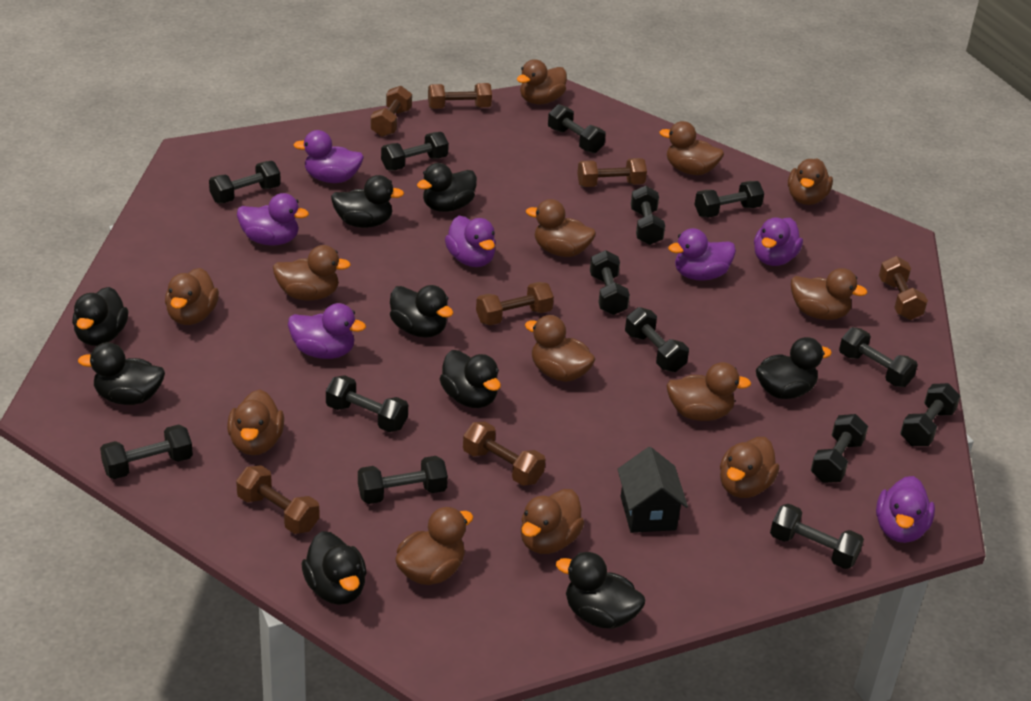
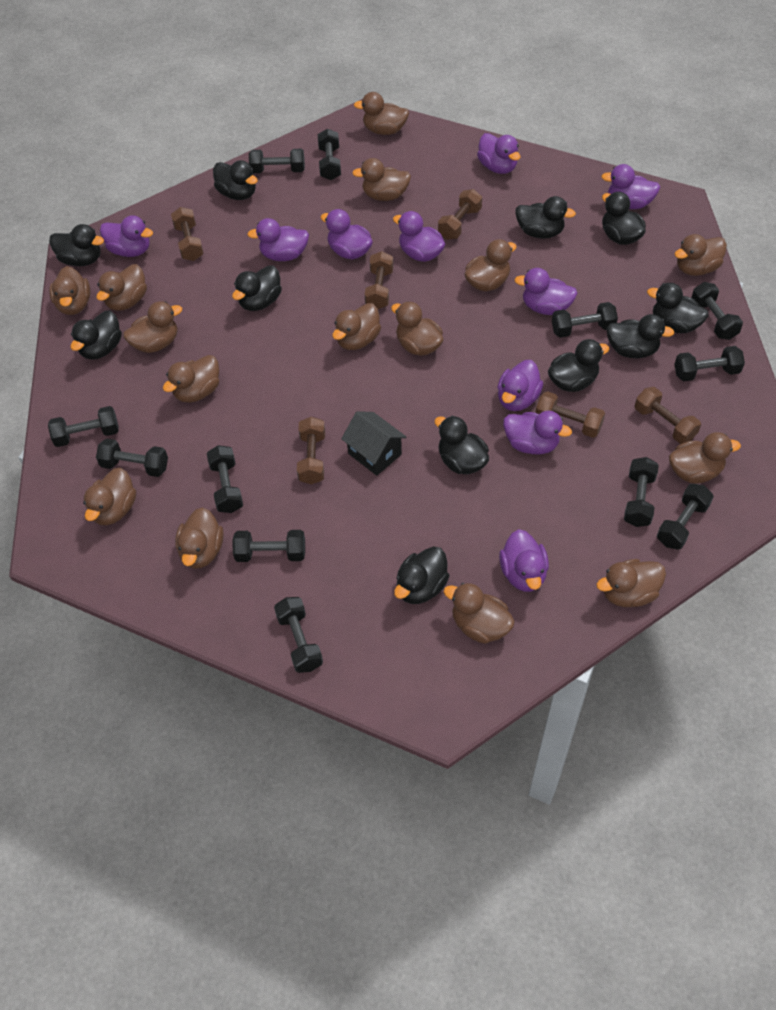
black duck: [72,287,128,346] [78,342,165,405] [301,531,367,605] [331,175,404,228] [390,285,453,338] [417,163,477,212] [440,350,501,408] [556,552,645,629] [756,337,832,399] = 9 -> [49,224,104,266] [71,310,122,359] [213,160,258,200] [232,265,282,311] [394,546,449,604] [434,415,489,474] [516,196,576,239] [548,339,609,392] [602,192,646,245] [606,314,674,358] [647,283,709,333] = 11
black dumbbell: [100,424,193,479] [209,161,281,203] [326,375,408,432] [358,456,448,504] [381,132,449,171] [548,104,606,153] [590,250,630,315] [625,307,689,372] [631,186,665,245] [694,181,764,217] [770,504,864,569] [811,414,868,483] [839,327,918,387] [900,383,960,446] = 14 -> [48,406,119,447] [96,439,168,477] [207,445,243,513] [233,530,305,562] [249,149,305,173] [274,597,323,673] [318,128,341,180] [552,302,618,338] [624,457,659,527] [657,484,714,550] [675,346,745,381] [691,282,743,340] = 12
brown duck: [165,268,219,325] [227,389,284,455] [273,245,351,300] [395,507,473,585] [517,59,567,104] [521,489,584,554] [525,315,596,382] [526,199,596,257] [660,121,724,175] [667,362,751,421] [720,437,779,498] [788,158,833,205] [791,268,867,320] = 13 -> [49,266,91,315] [83,468,136,525] [97,264,147,311] [123,301,182,353] [163,355,219,402] [175,507,224,569] [332,303,381,350] [352,158,411,201] [354,92,409,135] [391,301,444,356] [444,583,515,644] [464,239,517,291] [597,559,666,607] [669,432,741,484] [675,234,727,276] = 15
brown dumbbell: [236,465,319,534] [370,86,412,137] [428,83,492,109] [463,422,546,486] [476,282,554,325] [577,158,647,187] [879,256,928,320] = 7 -> [171,207,204,261] [297,417,325,485] [365,251,393,309] [438,189,482,240] [535,391,605,438] [635,387,701,444] = 6
purple duck: [237,193,309,245] [288,303,366,359] [293,130,364,183] [445,216,496,267] [668,228,736,281] [754,217,803,266] [876,476,935,543] = 7 -> [100,215,153,257] [247,218,309,261] [321,209,373,259] [393,211,445,262] [477,133,521,174] [497,360,543,411] [499,529,549,592] [503,411,572,454] [514,268,578,315] [601,164,660,209] = 10

